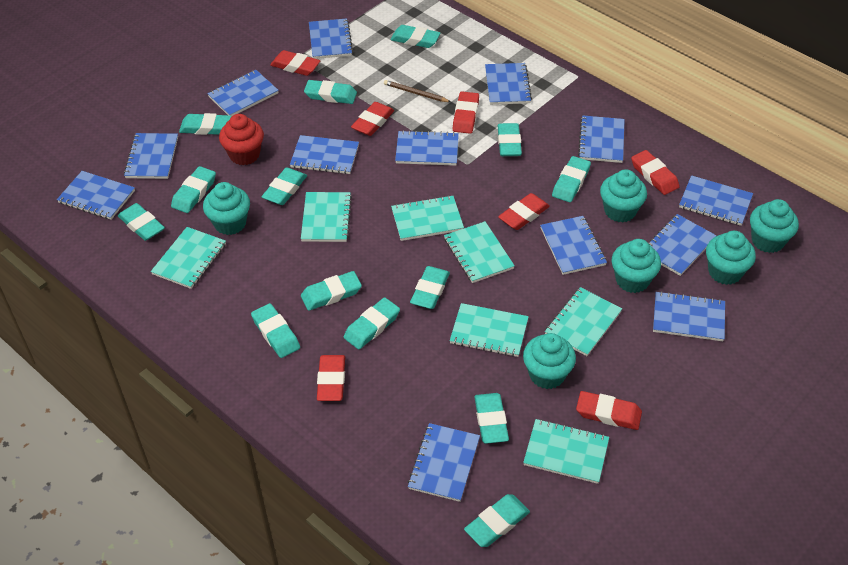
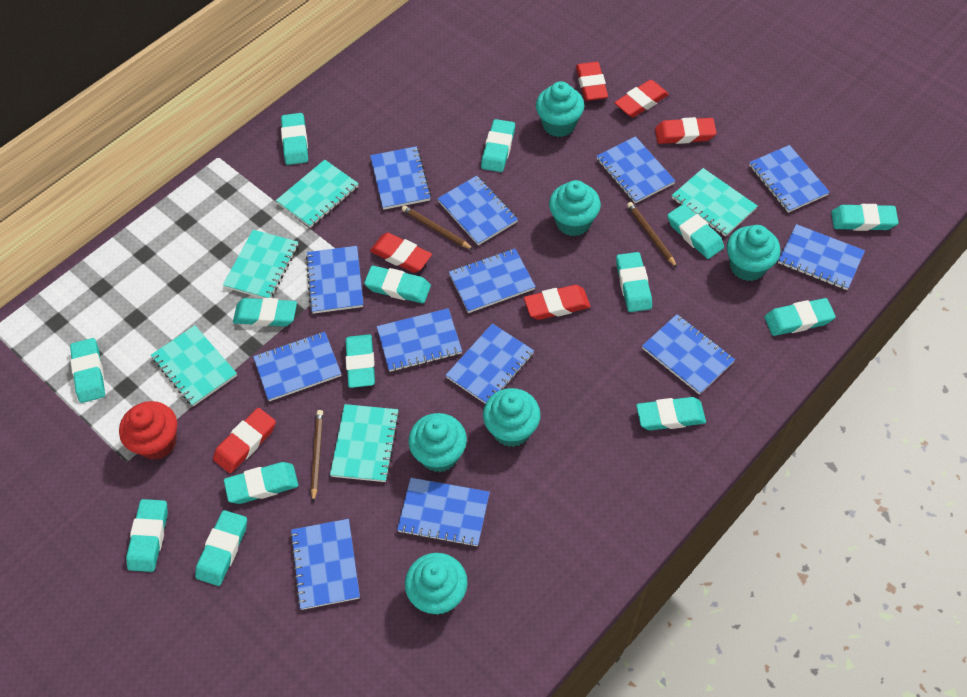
brown pencil: [384,80,451,102] = 1 -> [311,410,323,502] [402,205,474,250] [627,202,677,267] = 3
red eraser: [270,50,320,76] [317,355,345,401] [351,102,394,136] [452,92,479,134] [498,193,550,230] [576,391,642,430] [631,150,680,195] = 7 -> [213,408,276,473] [370,233,432,273] [524,285,590,320] [576,62,608,101] [615,80,669,117] [655,117,717,144] = 6
turquoise notebook: [151,227,226,289] [301,192,352,242] [391,195,464,241] [444,221,515,283] [450,303,529,357] [523,419,609,484] [545,287,622,356] = 7 -> [151,325,237,406] [223,230,298,298] [276,160,359,228] [330,404,400,482] [672,168,757,237] = 5

